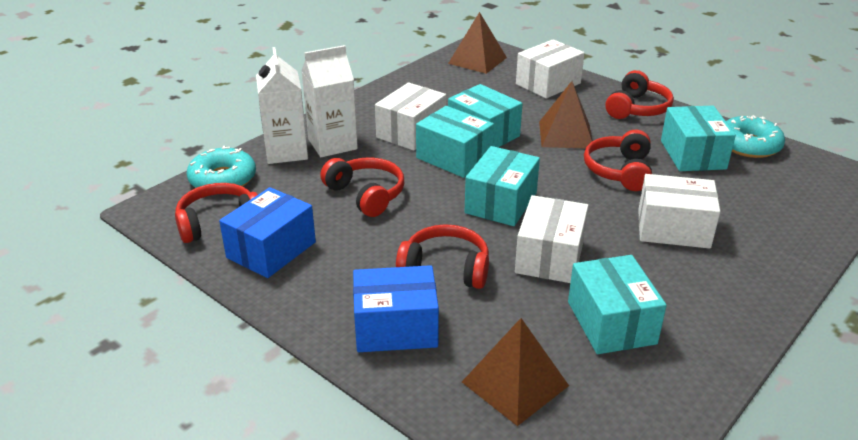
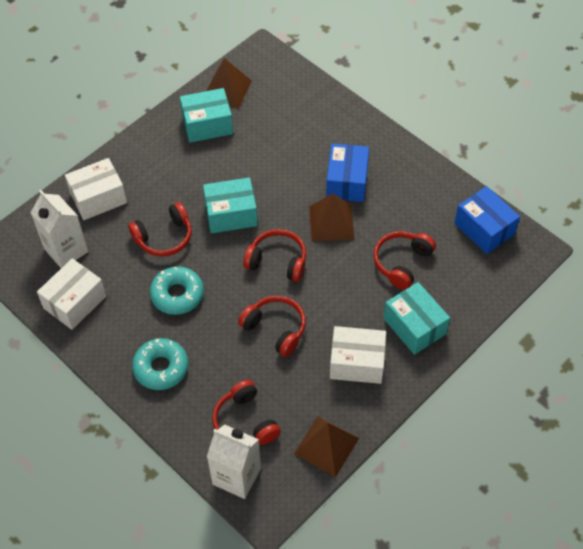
turquoise box: [416,106,494,178] [448,84,523,147] [465,146,540,226] [568,255,667,354] [661,106,736,171] = 5 -> [180,88,233,143] [203,177,258,233] [384,282,450,355] = 3
white box: [375,83,446,151] [515,195,589,283] [516,39,584,99] [638,174,720,249] = 4 -> [37,258,106,330] [65,158,127,220] [330,326,386,384] = 3

